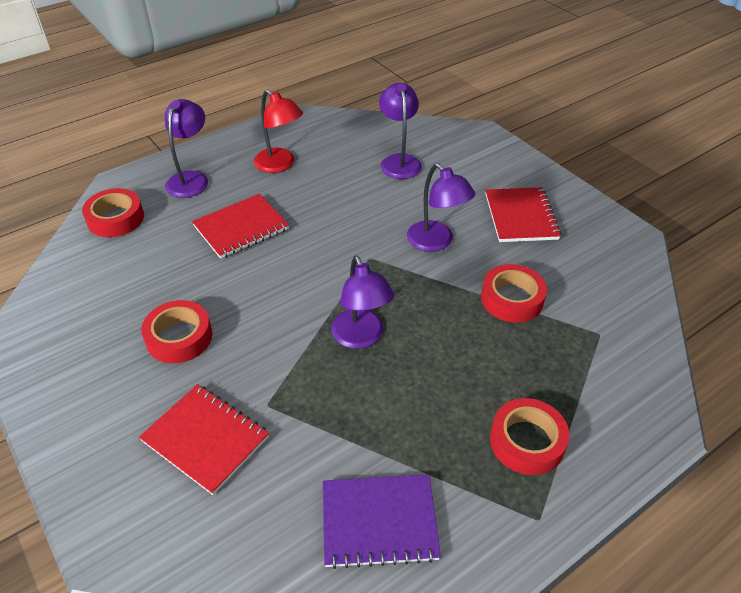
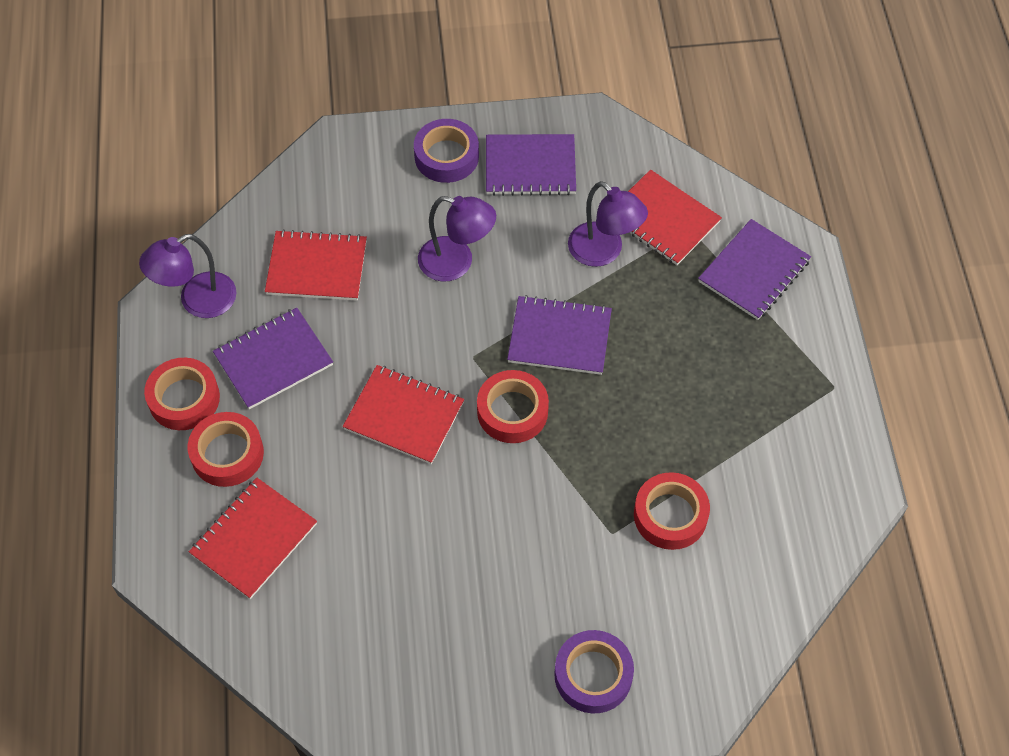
purple lamp: [165,99,208,198] [331,255,394,349] [379,83,422,179] [407,163,475,252] = 4 -> [139,234,236,318] [418,196,496,282] [568,181,648,267] = 3
purple notebook: [323,474,441,569] = 1 -> [213,308,333,409] [486,134,576,196] [507,295,612,375] [698,219,811,320] = 4
purple tape: none = 0 -> [414,119,479,183] [554,630,634,714] = 2
red lamp: [254,89,303,173] = 1 -> none = 0
red notebook: [139,384,269,495] [192,194,289,259] [485,187,561,242] = 3 -> [189,478,317,599] [265,229,367,301] [343,365,464,464] [628,170,722,265] = 4

